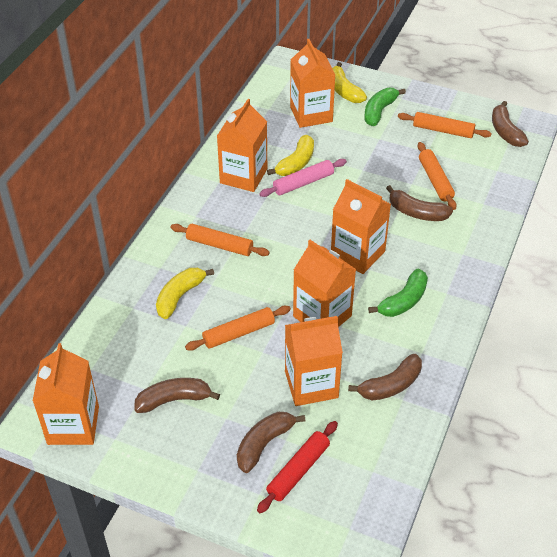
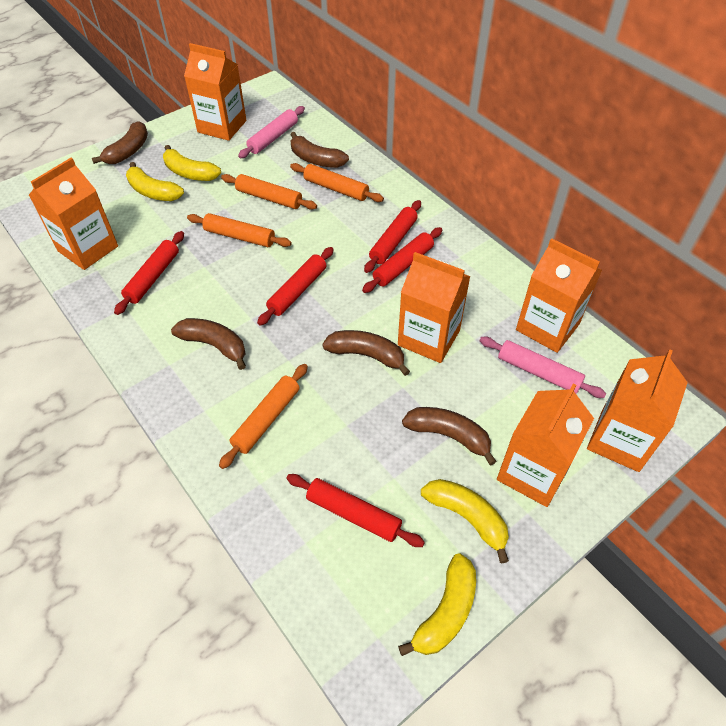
green banana: [364,88,406,126] [368,269,428,317] = 2 -> none = 0
pink rolling pin: [259,159,347,197] = 1 -> [238,106,305,158] [479,337,606,398] = 2
red rolling pin: [257,421,338,513] = 1 -> [114,231,184,315] [257,247,334,326] [286,474,425,547] [362,227,442,293] [364,200,421,273] = 5
yellow banana: [156,268,214,319] [267,135,314,176] [332,62,367,103] = 3 -> [126,162,184,201] [163,145,221,181] [398,553,476,656] [421,479,509,564] = 4

